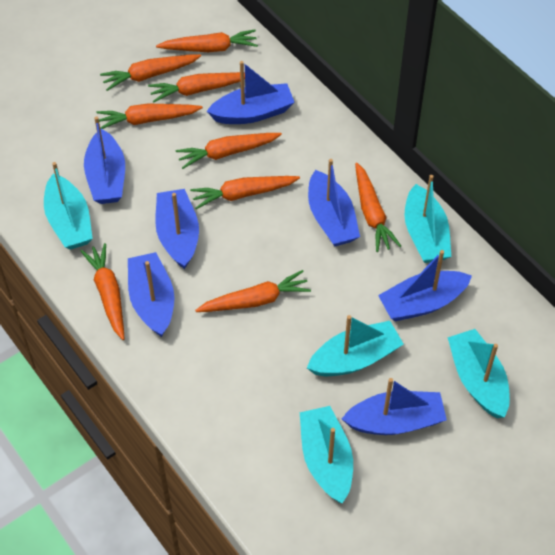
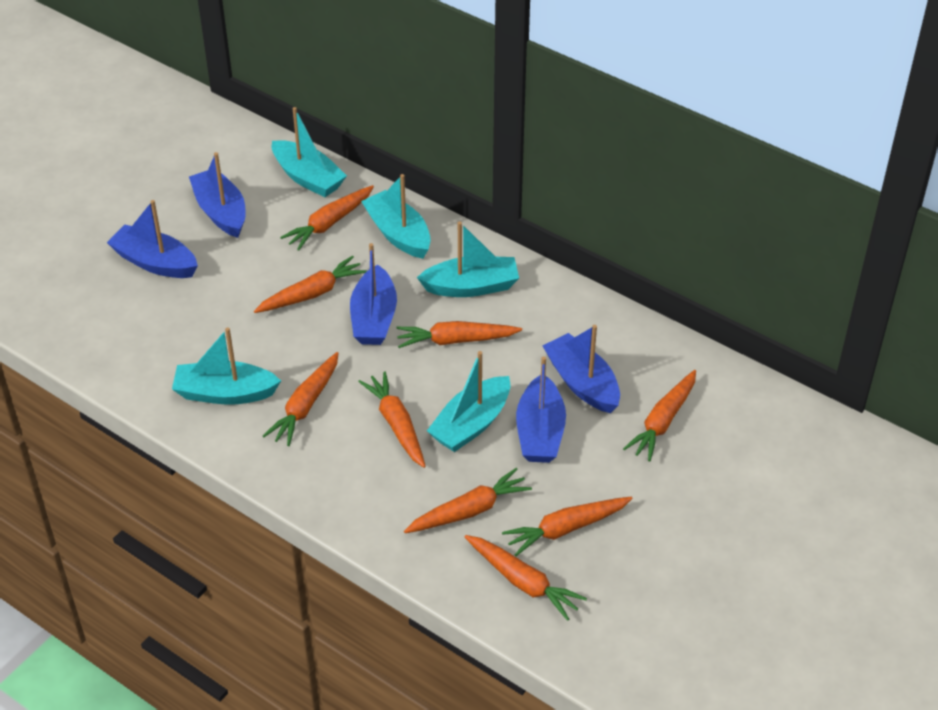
blue boat: [84,116,125,204] [128,252,174,337] [155,189,199,269] [207,61,295,124] [308,159,360,247] [342,378,447,435] [378,250,472,321] = 7 -> [107,200,198,278] [189,152,246,238] [350,243,397,345] [516,357,566,463] [542,325,620,413] = 5

